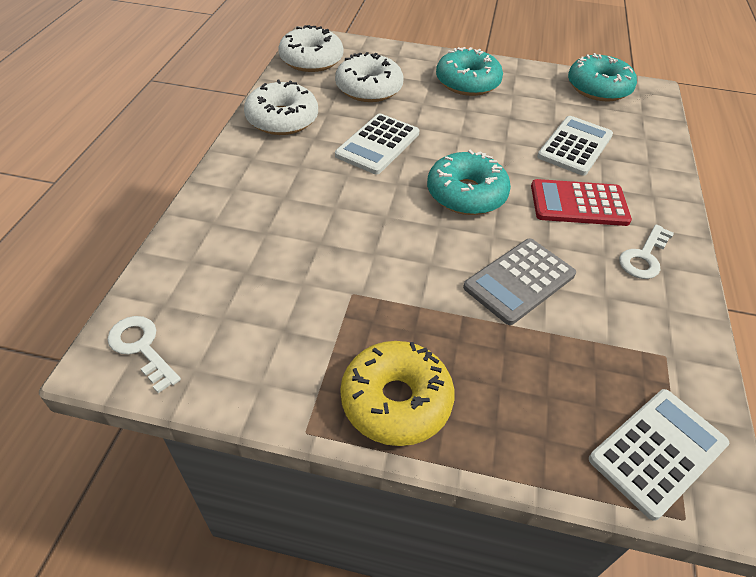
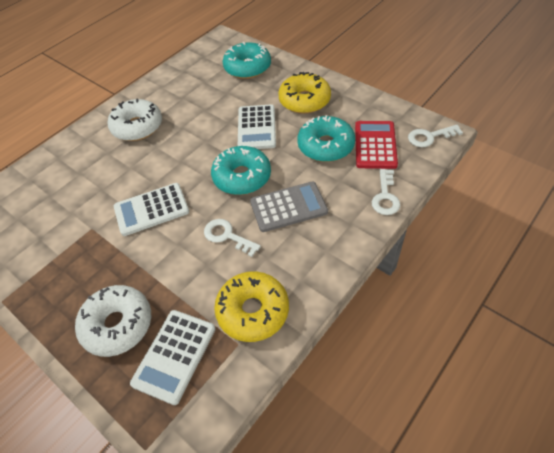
white donut: [244,80,318,135] [278,25,343,72] [335,52,403,102] = 3 -> [75,285,151,357] [108,98,162,141] = 2
white key: [107,316,181,393] [619,224,674,279] = 2 -> [204,219,261,257] [372,169,400,215] [408,125,463,147] = 3
yellow donut: [340,341,454,446] = 1 -> [214,271,289,342] [278,72,331,114] = 2

